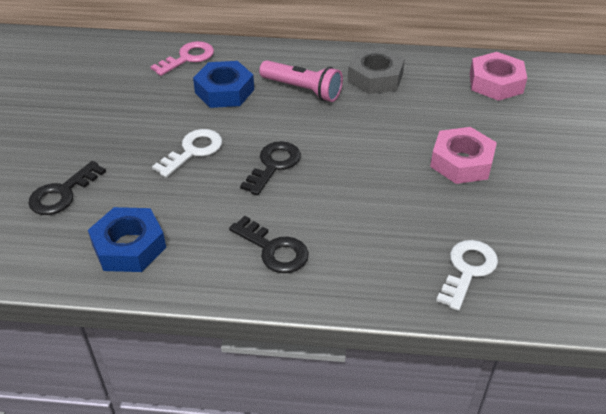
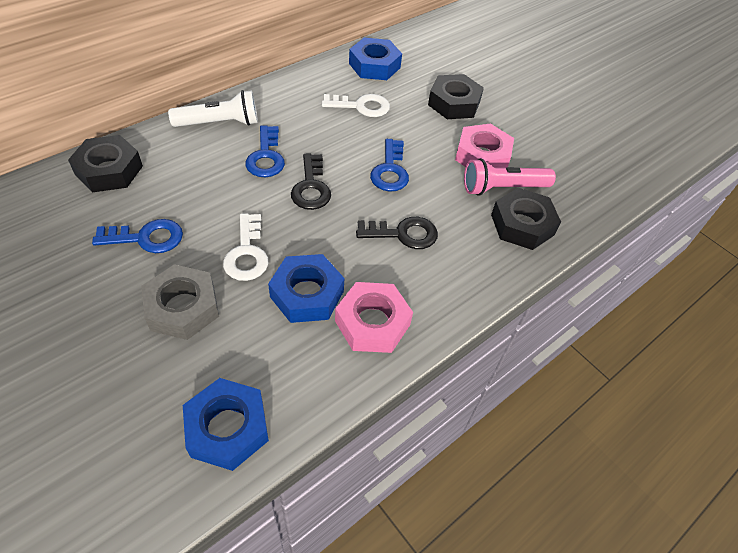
black key: [28,161,106,215] [229,216,309,273] [240,141,301,195] = 3 -> [291,153,331,210] [356,217,438,249] = 2
black nut: none = 0 -> [68,135,143,193] [428,74,484,119] [491,188,561,250] = 3
blue key: none = 0 -> [92,219,183,253] [246,125,285,177] [370,139,409,192] = 3
blue nut: [88,207,166,272] [193,61,254,108] = 2 -> [183,378,269,471] [268,254,344,323] [349,38,402,80] = 3
pink key: [151,41,214,76] = 1 -> none = 0
white flashlight: none = 0 -> [168,90,258,127] = 1

